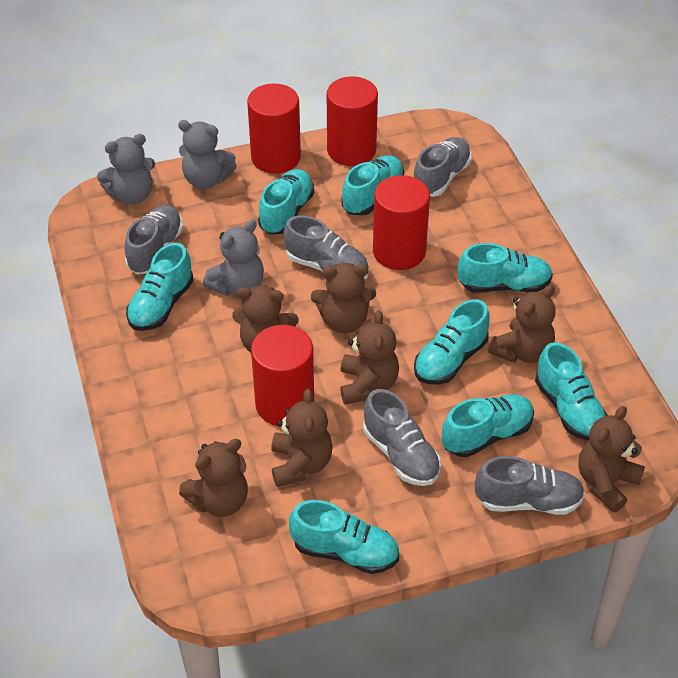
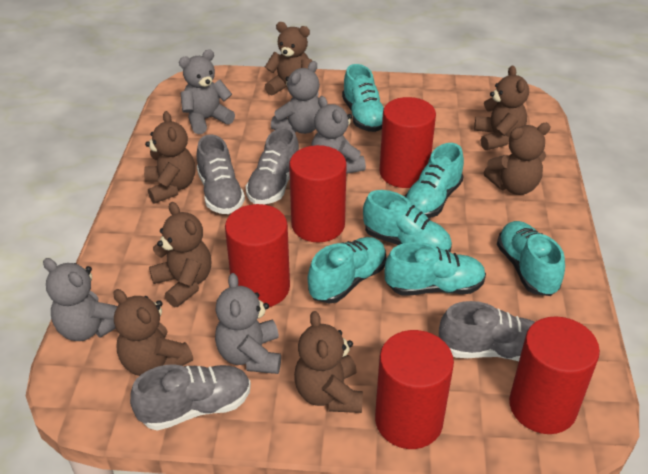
grey shoe: [125,205,183,274] [283,215,369,279] [363,389,441,486] [414,137,471,197] [475,456,585,515] = 5 -> [130,364,251,431] [197,135,245,214] [246,127,299,204] [439,301,535,361] = 4
grey teddy bear: [97,134,155,205] [178,120,237,189] [203,219,264,296] = 3 -> [43,258,118,341] [179,49,235,134] [215,273,281,374] [271,61,321,134] [311,96,366,174] = 5
red cylinder: [247,83,301,174] [251,325,314,426] [327,77,378,166] [373,175,430,270] = 4 -> [225,204,290,307] [289,145,347,243] [375,330,454,449] [379,97,436,188] [509,316,600,434] = 5
turquoise shoe: [126,243,194,331] [258,169,314,234] [289,500,399,574] [341,155,404,215] [414,299,490,385] [442,394,534,457] [458,243,553,293] [535,342,608,440] = 8 -> [308,237,387,303] [342,64,384,132] [363,190,452,252] [385,242,486,296] [404,143,464,218] [497,221,565,296] = 6

